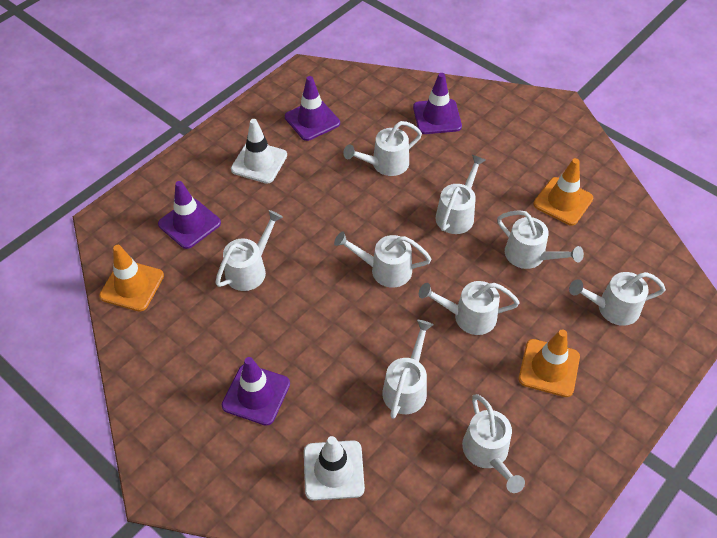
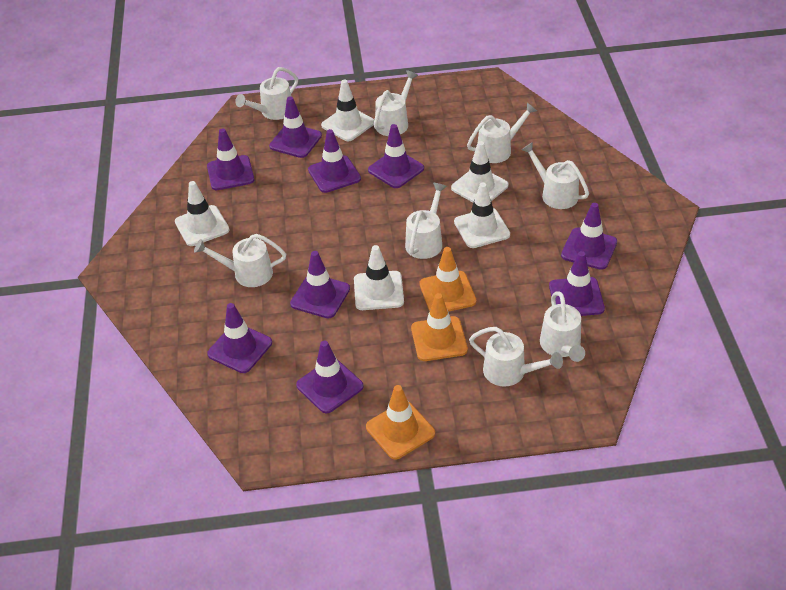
purple traffic cone: [158,181,221,249] [222,357,290,426] [285,76,340,141] [413,73,462,134] = 4 -> [207,128,254,190] [207,303,272,373] [269,96,322,158] [290,251,350,318] [296,341,364,413] [308,129,361,193] [368,124,424,188] [549,251,605,316] [561,203,617,270] = 9
white traffic cone: [231,119,287,184] [304,436,365,501] = 2 -> [175,181,230,246] [321,80,374,141] [354,245,404,310] [451,141,509,202] [454,183,510,248] = 5
white watering can: [215,210,283,291] [334,232,431,288] [343,121,422,176] [382,320,434,419] [419,281,520,335] [435,155,486,234] [462,394,525,493] [497,210,584,269] [569,272,666,326] = 9 -> [194,234,286,287] [235,67,298,120] [374,70,418,136] [405,183,447,259] [467,102,537,163] [469,327,563,387] [521,142,589,209] [540,291,585,362] = 8

